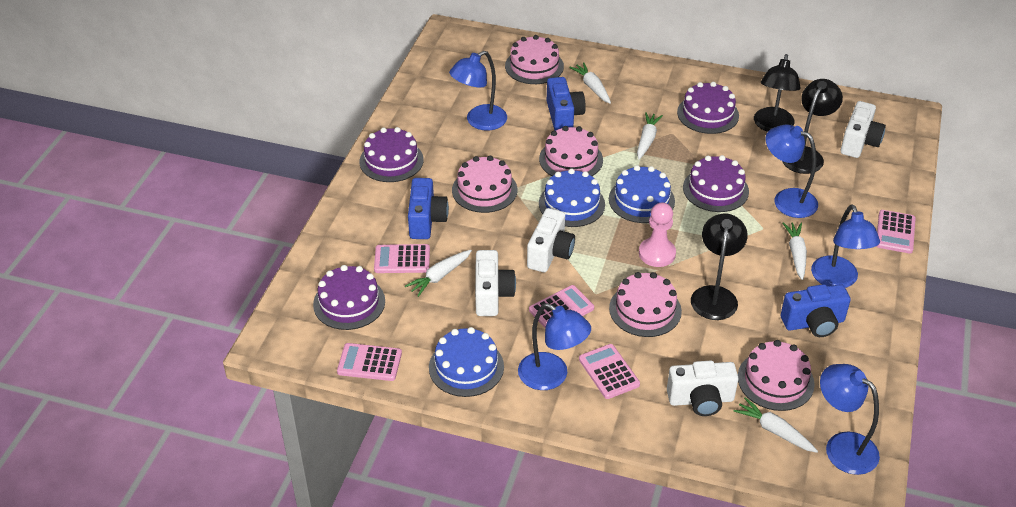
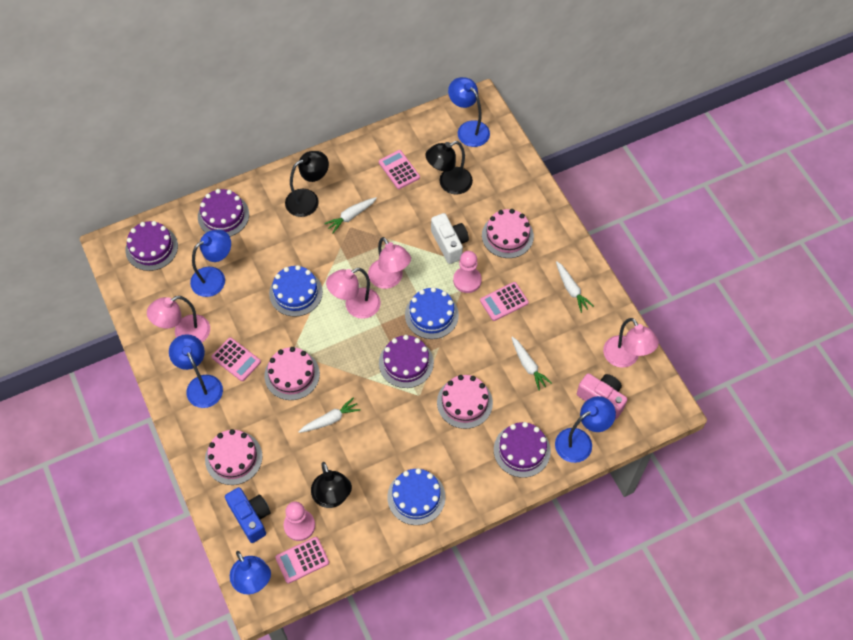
blue camera: [408,178,449,239] [547,77,586,131] [781,284,851,337] = 3 -> [225,487,271,543] = 1
pink cake: [452,156,517,213] [505,35,564,84] [539,126,603,176] [609,272,682,337] [738,340,815,411] = 5 -> [205,429,262,485] [264,347,320,400] [437,375,493,429] [482,209,534,258] = 4
pink calculator: [337,343,402,381] [374,244,430,273] [529,285,594,328] [579,344,640,399] [876,210,915,253] = 5 -> [211,337,261,381] [275,537,329,584] [379,150,420,189] [480,282,529,321] = 4
pink camera: none = 0 -> [577,373,627,420] = 1
pink lamp: none = 0 -> [147,296,210,342] [326,268,381,319] [368,237,411,289] [603,318,659,368] = 4
pink pawn: [639,202,676,267] = 1 -> [284,502,315,541] [453,251,482,293] = 2
white camera: [475,250,516,316] [527,208,575,272] [667,361,738,416] [841,101,886,158] = 4 -> [431,213,469,264] = 1
white carrot: [405,250,472,297] [569,62,611,104] [637,112,663,159] [733,397,818,453] [783,222,807,280] = 5 -> [299,397,361,433] [324,197,377,233] [511,337,552,391] [556,261,594,313] = 4

